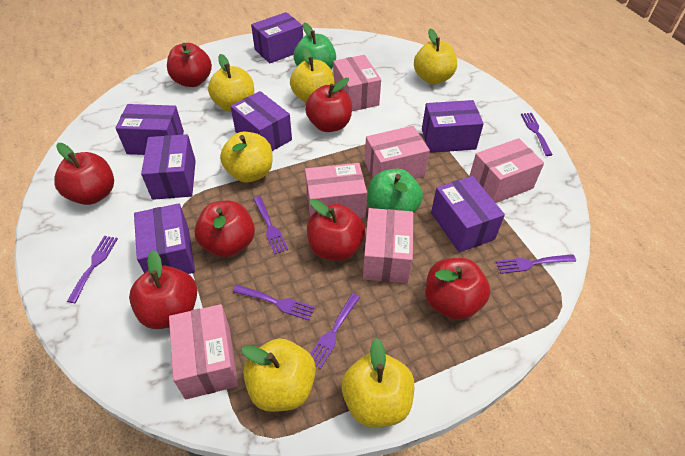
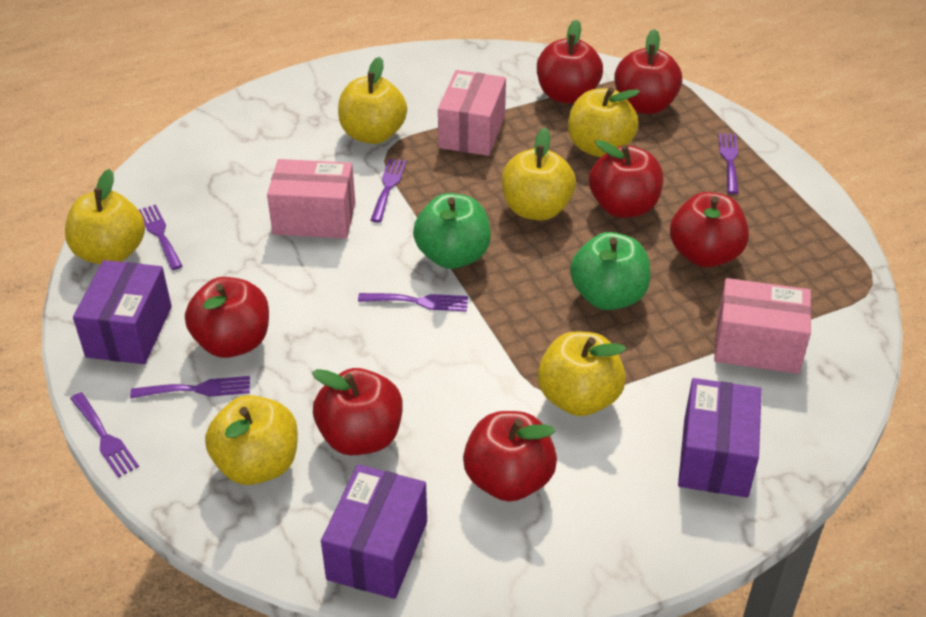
pink box: [169,304,238,399] [305,163,367,218] [333,55,381,111] [363,208,413,283] [365,126,430,179] [469,138,544,203] = 6 -> [267,159,355,239] [438,70,506,156] [714,278,811,374] = 3
purple box: [116,104,184,155] [134,203,195,274] [141,134,196,200] [230,91,292,151] [251,12,303,63] [422,100,484,153] [431,176,505,253] = 7 -> [73,260,172,364] [321,465,427,599] [678,378,762,498] = 3

